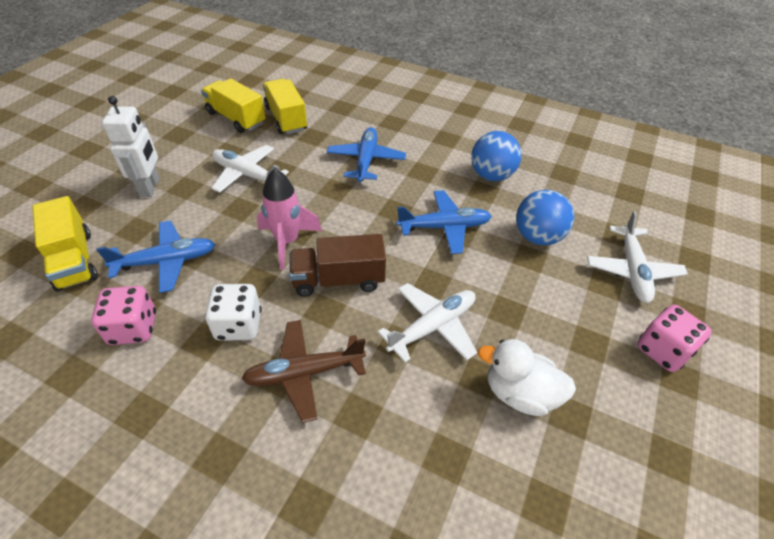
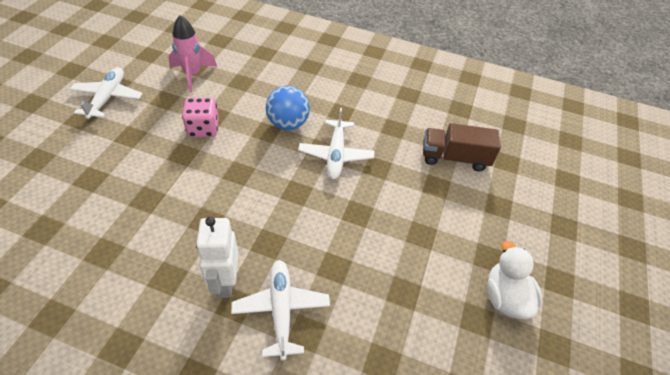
blue ball: [471,131,522,181] [516,190,574,245] = 2 -> [266,86,310,130] = 1
blue plane: [96,221,215,293] [327,127,406,182] [396,190,492,254] = 3 -> none = 0
brown plane: [241,320,366,423] = 1 -> none = 0
pink dice: [91,286,156,345] [637,305,712,372] = 2 -> [182,98,219,137] = 1
white dice: [205,284,262,341] = 1 -> none = 0
yellow truck: [32,196,98,292] [201,79,266,133] [263,79,307,134] = 3 -> none = 0

